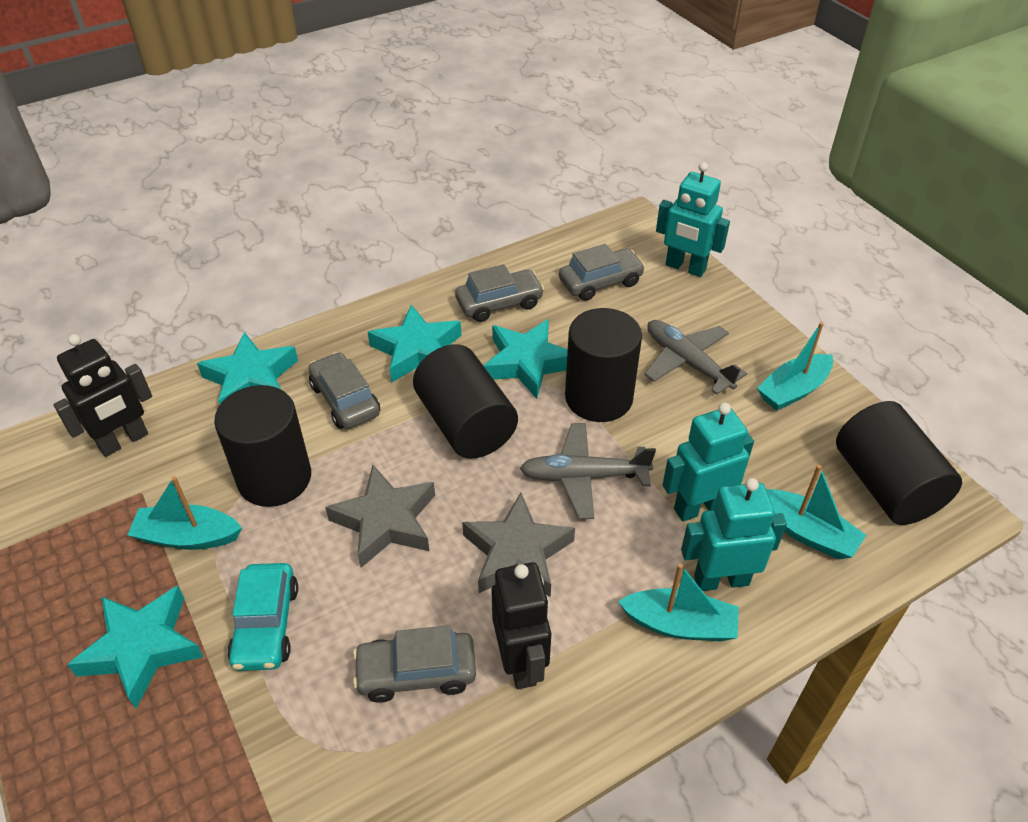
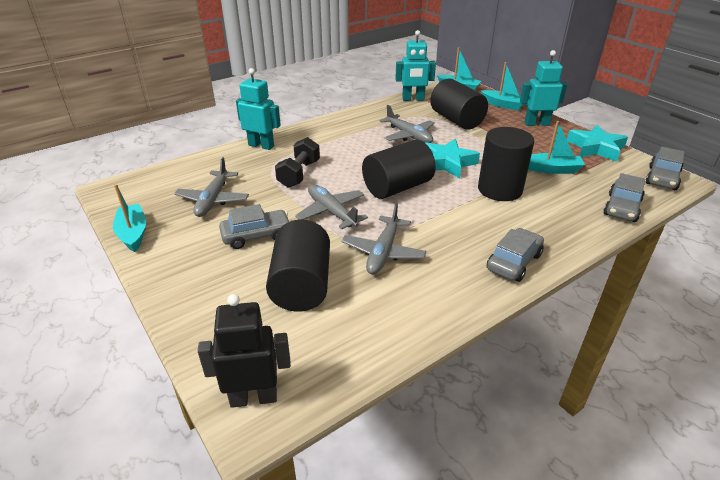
black dumbbell: none = 0 -> [275,137,320,188] = 1
black robot: [53,334,152,457] [491,562,551,689] = 2 -> [198,294,291,408] = 1
grey plane: [520,423,656,519] [644,320,747,395] = 2 -> [174,157,249,217] [295,184,368,229] [342,203,426,275] [379,105,435,143] = 4
grey star: [325,465,435,568] [462,493,575,597] = 2 -> none = 0
turquoise car: [227,563,298,671] = 1 -> none = 0
turquoise star: [67,586,203,708] [197,332,298,404] [368,305,461,382] [483,319,568,399] = 4 -> [425,139,480,178] [567,125,628,162] = 2

